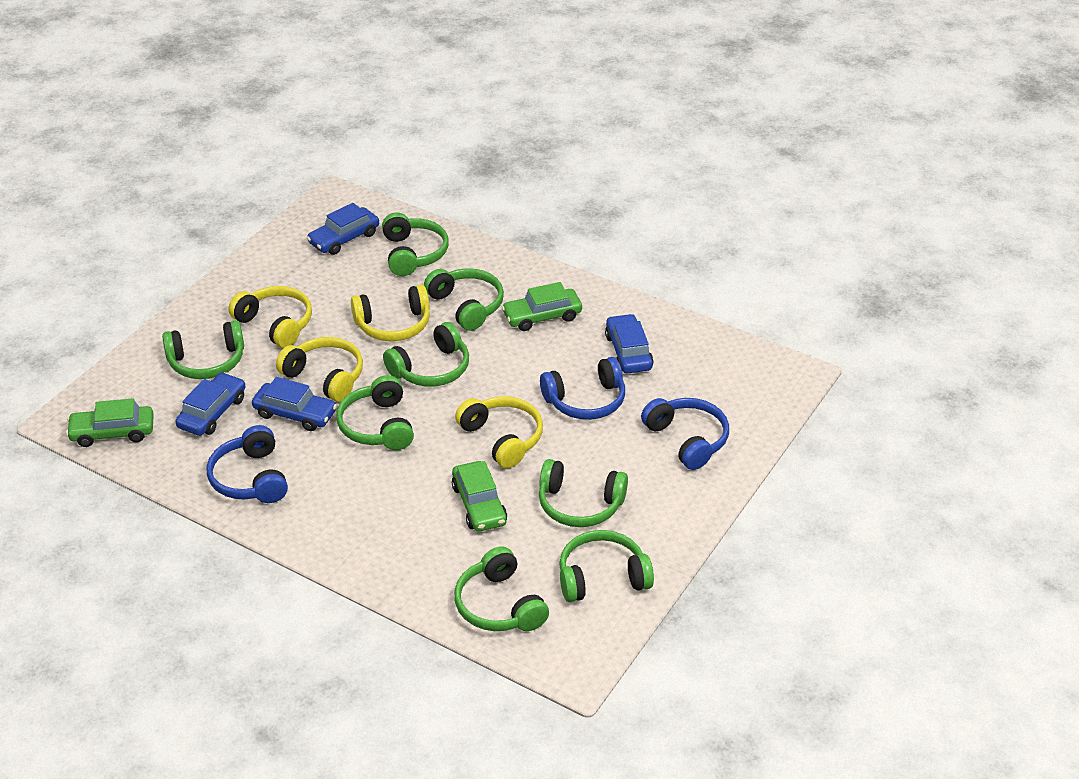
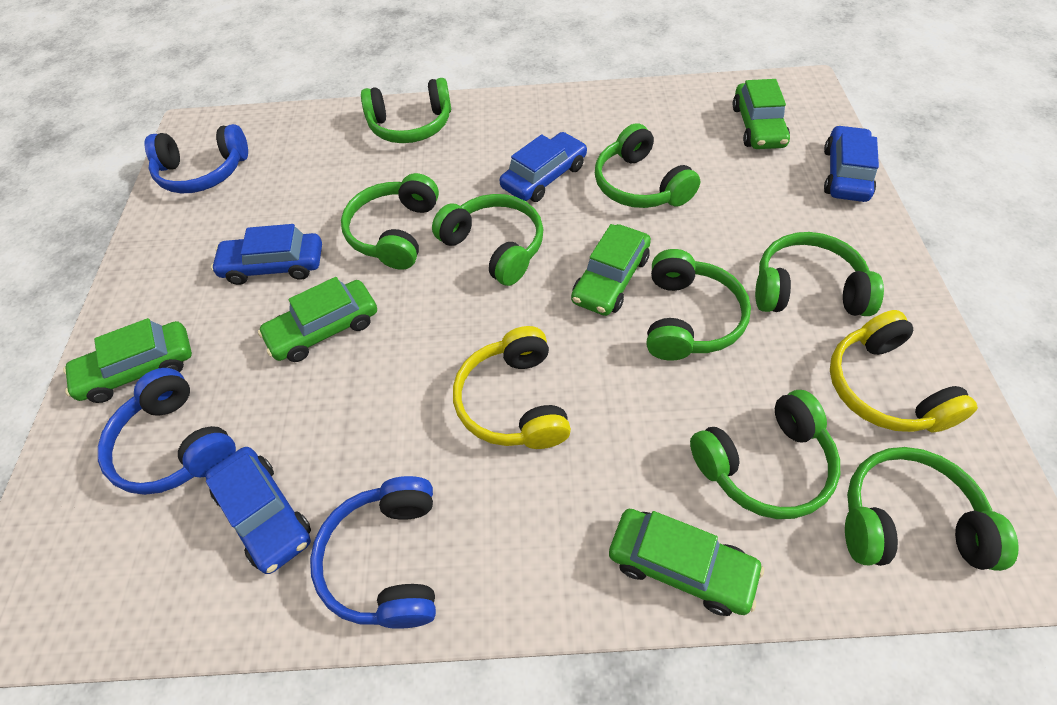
green car: [66,398,154,447] [452,461,507,532] [502,282,582,331] = 3 -> [63,318,192,403] [258,277,377,362] [571,224,651,316] [609,509,764,616] [733,79,790,149] = 5
yellow headphones: [228,286,312,348] [276,337,363,402] [351,285,430,341] [455,396,543,468] = 4 -> [453,326,571,449] [830,310,978,432] = 2

